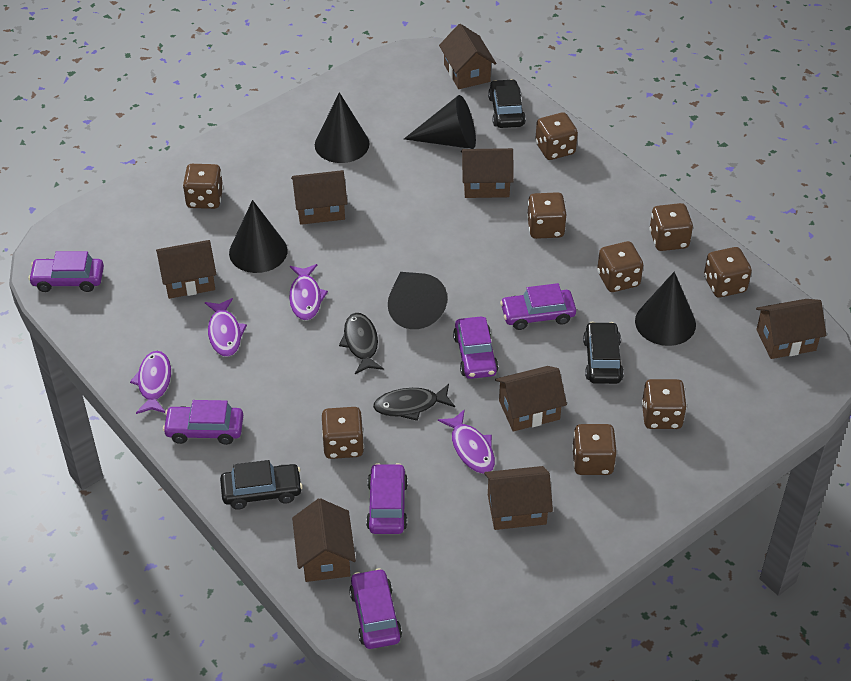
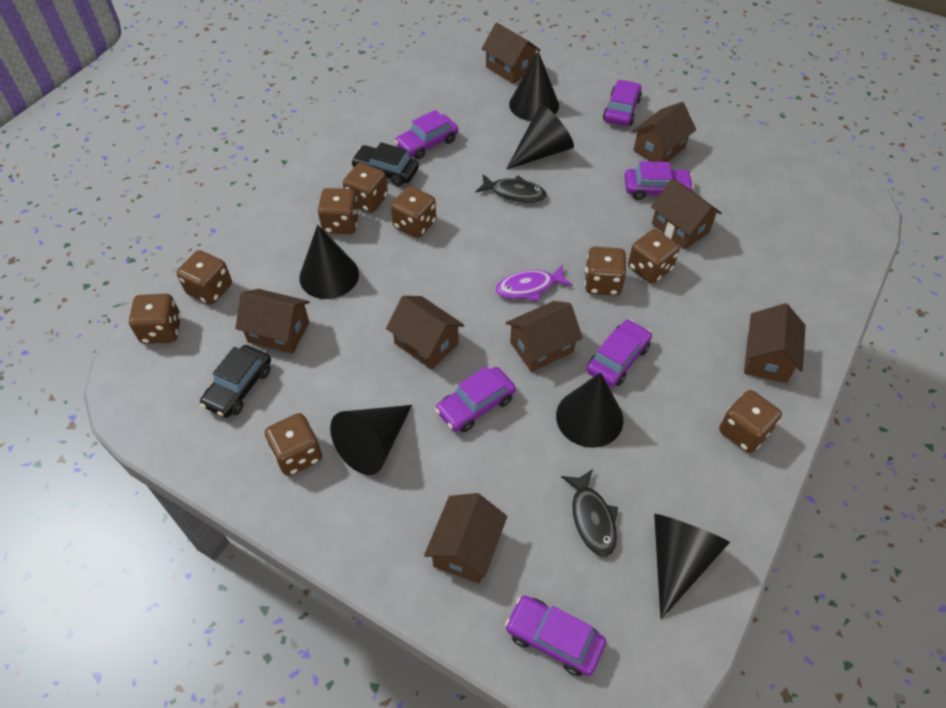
black car: [220,460,303,510] [488,79,526,128] [583,322,624,384] = 3 -> [200,345,271,418] [351,142,419,187] = 2
black cone: [229,200,287,273] [315,92,369,163] [388,272,447,329] [404,95,476,149] [635,272,696,346] = 5 -> [299,225,359,299] [330,405,412,475] [506,105,574,170] [509,51,559,121] [556,372,623,448] [654,514,730,619] = 6
purple fish: [130,351,171,414] [205,298,247,357] [289,264,328,320] [438,409,495,474] = 4 -> [495,265,573,301] = 1

